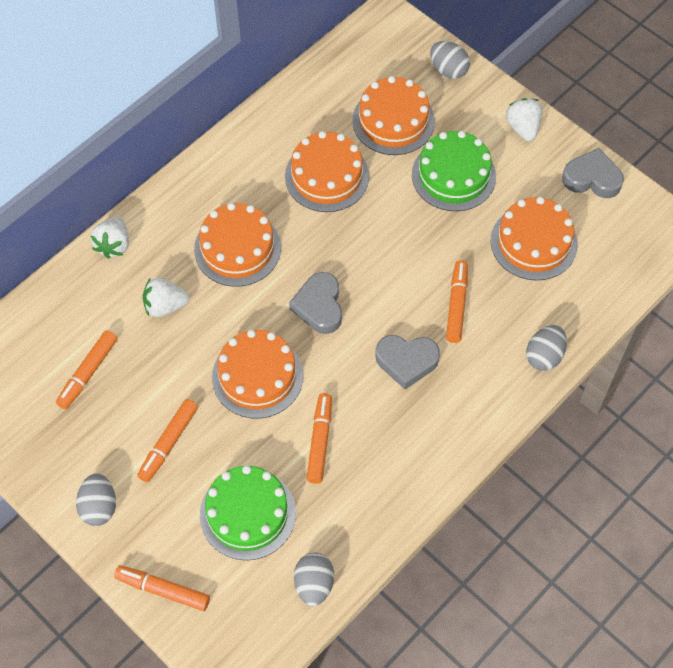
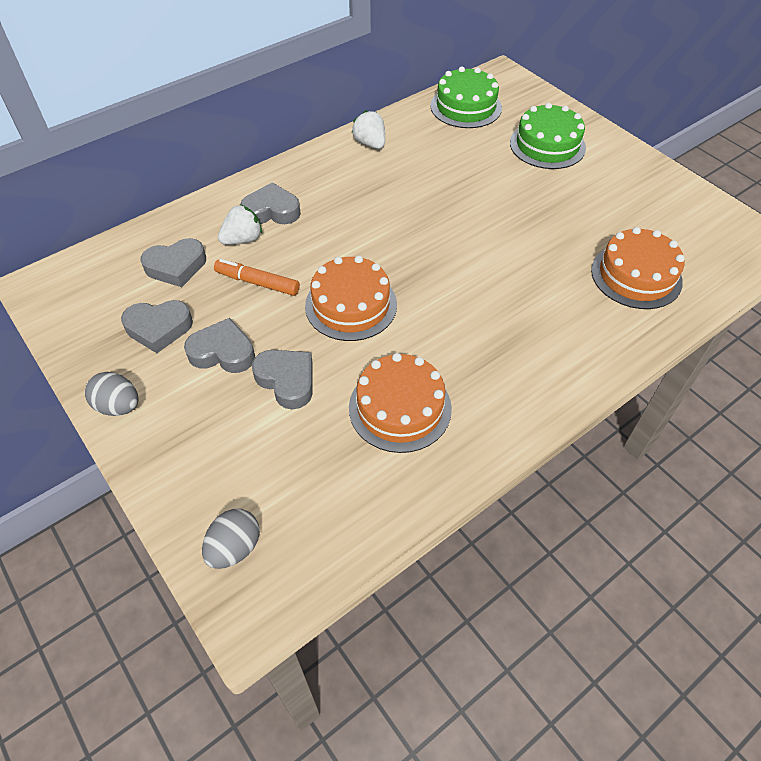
grey egg: [76,473,116,526] [294,553,334,606] [430,41,470,79] [526,325,567,371] = 4 -> [85,372,138,416] [202,509,260,569] = 2
grey heart: [289,272,342,334] [375,335,440,389] [562,148,624,198] = 3 -> [121,300,193,353] [141,238,206,287] [184,318,255,373] [240,182,301,224] [252,350,313,410] = 5
orange cake: [194,203,281,287] [212,330,303,418] [285,131,369,212] [352,76,435,155] [491,197,578,281] = 5 -> [305,256,397,341] [349,353,452,453] [591,227,685,309] = 3
orange marker: [56,330,118,409] [114,565,210,611] [137,399,198,482] [306,393,332,484] [446,260,468,343] = 5 -> [214,259,300,296] = 1
white strawberry: [91,217,129,259] [142,277,190,317] [506,98,542,141] = 3 -> [218,204,262,245] [351,110,385,149] = 2

